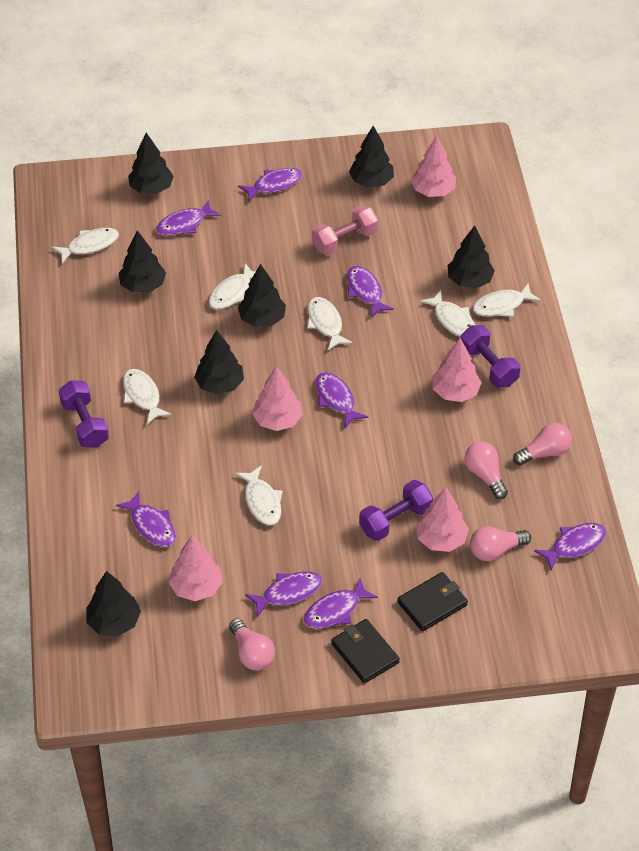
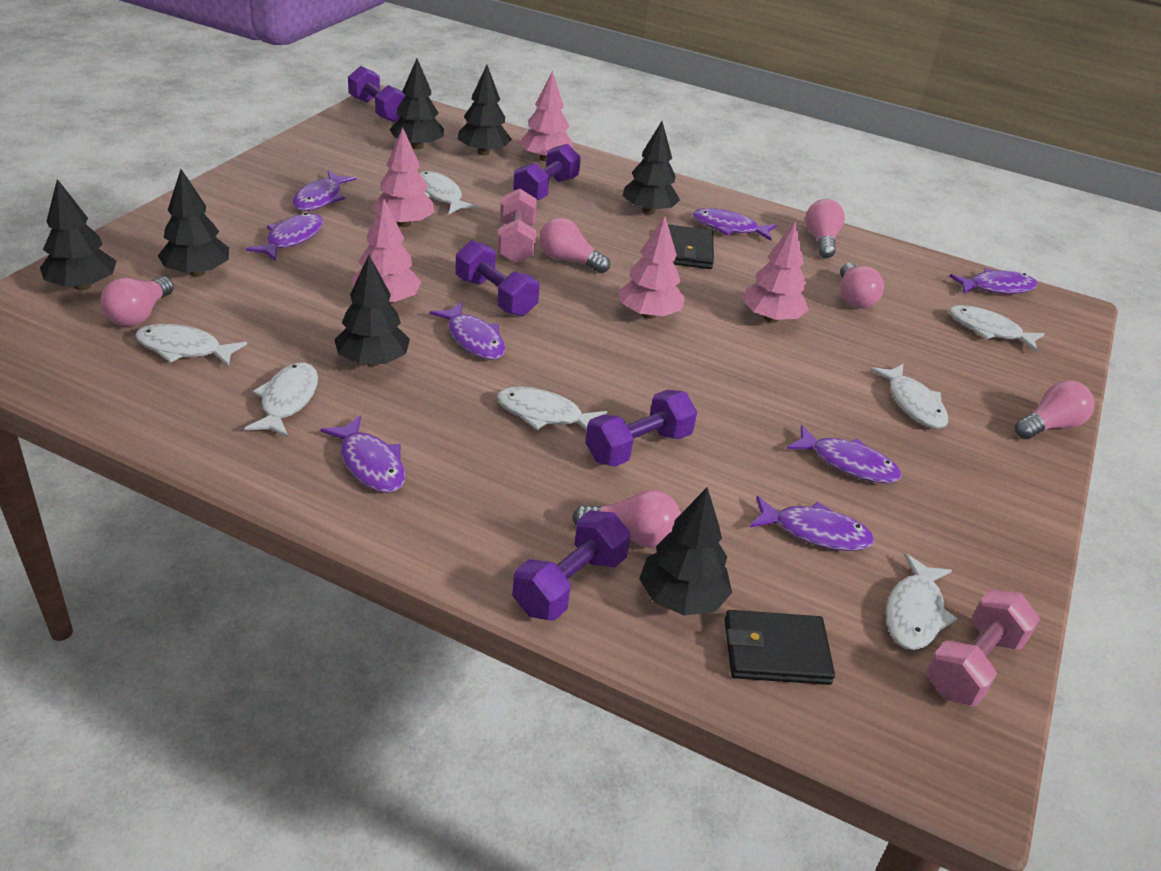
pink dumbbell: [312,205,378,255] = 1 -> [498,189,537,263] [926,589,1040,706] = 2
pink light bulb: [229,619,275,670] [464,441,508,499] [470,526,531,561] [513,423,572,465] = 4 -> [100,276,174,326] [539,218,610,273] [572,490,681,548] [806,199,845,258] [840,263,884,308] [1015,380,1095,439] = 6
purple dumbbell: [59,380,109,448] [359,480,433,541] [461,325,520,388] = 3 -> [348,66,405,123] [456,240,540,316] [512,510,631,621] [513,144,581,200] [585,390,697,467] = 5

